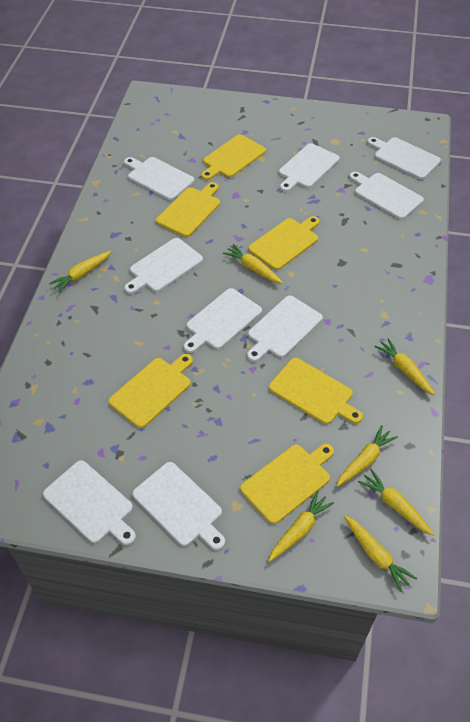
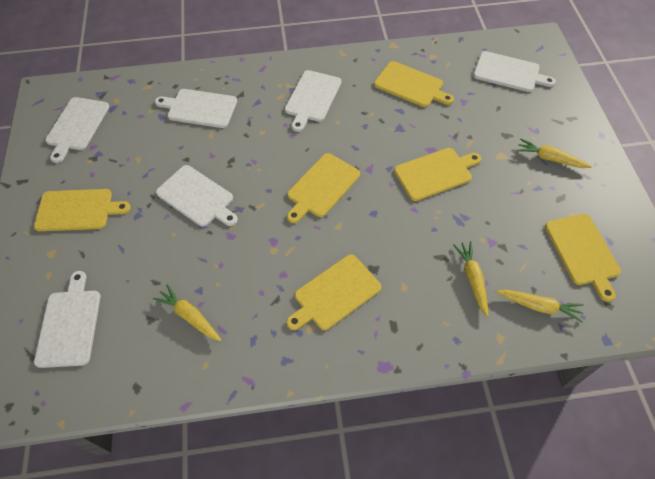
white cutting board: [43,460,136,545] [124,157,194,200] [124,238,203,294] [133,462,225,550] [184,288,262,353] [247,296,323,362] [279,143,340,192] [349,172,424,219] [367,137,441,179] = 9 -> [34,271,101,368] [45,97,109,163] [155,89,237,128] [156,165,238,227] [285,70,341,132] [473,51,556,92] = 6
yellow carrot: [49,251,111,293] [223,244,283,284] [268,491,334,562] [336,425,398,487] [344,515,417,592] [358,469,435,536] [374,338,435,396] = 7 -> [153,284,221,341] [453,241,489,317] [496,290,584,322] [516,138,592,168] = 4

